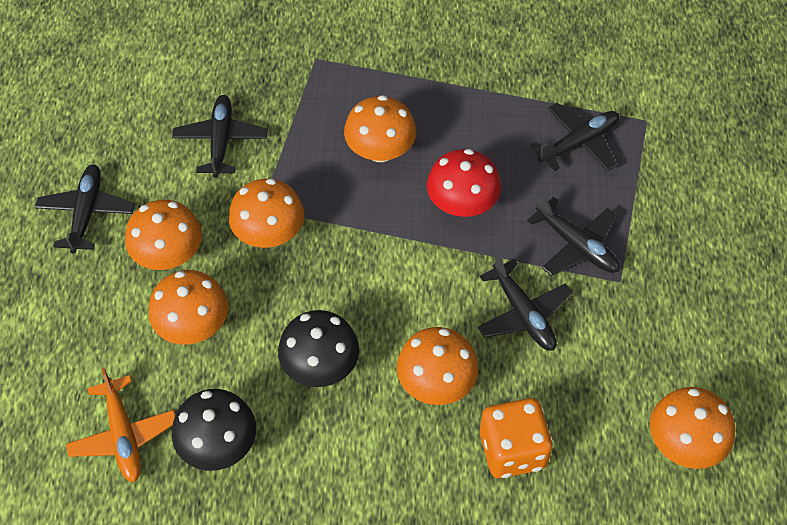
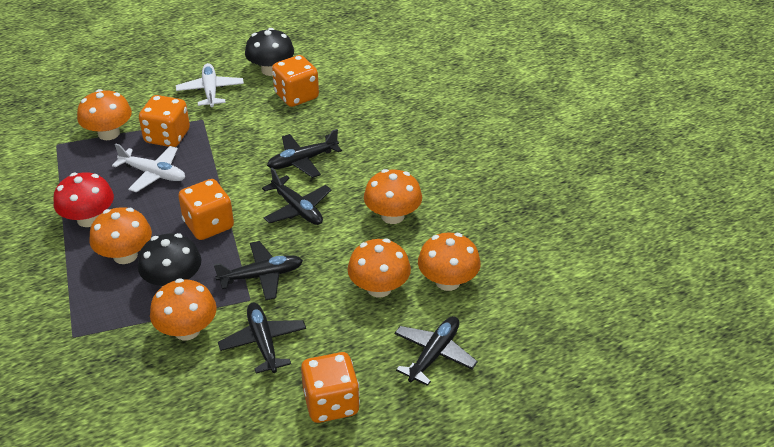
orange dice: [480,398,553,478] = 1 -> [139,95,190,147] [178,179,234,240] [272,55,319,107] [301,352,360,423] = 4
orange plane: [66,368,175,482] = 1 -> none = 0
white plane: none = 0 -> [112,143,185,192] [176,63,244,107] = 2

